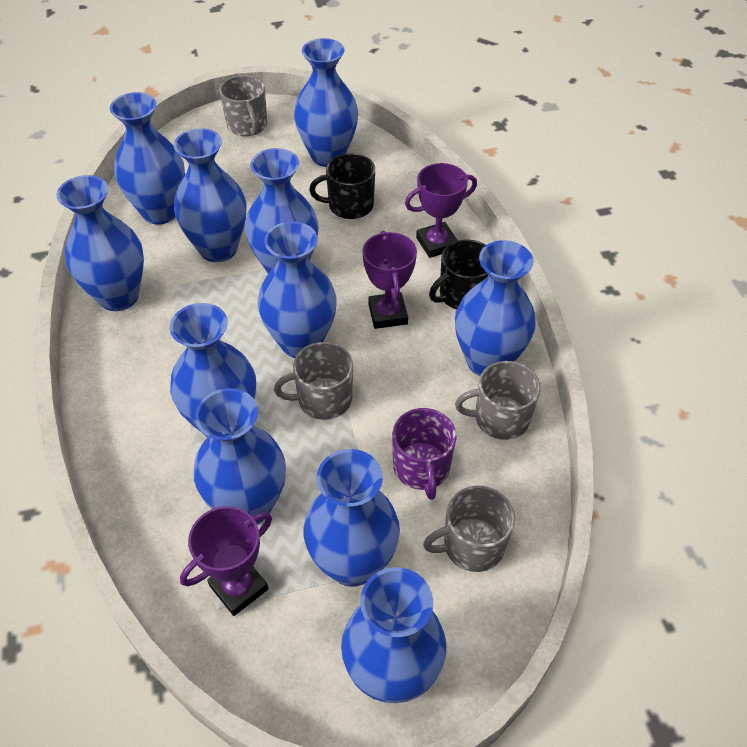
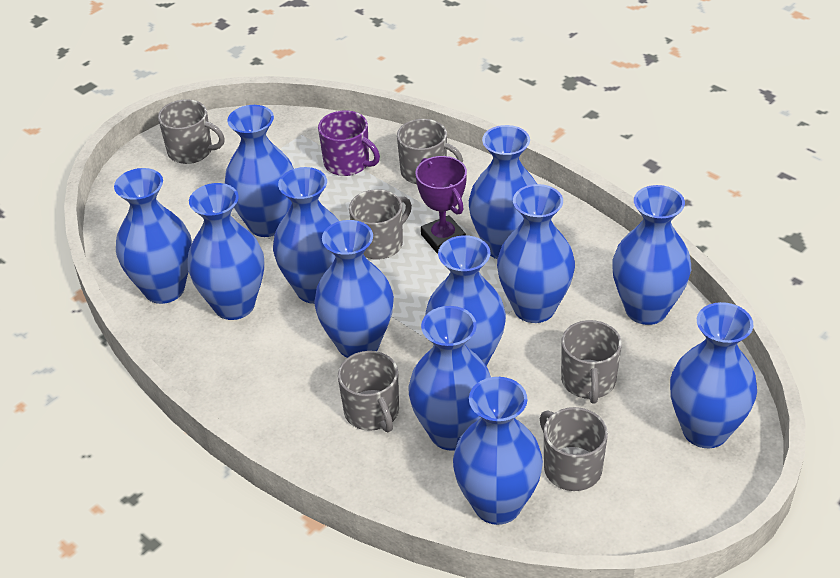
black mug: [309,153,375,219] [429,240,488,309] = 2 -> none = 0
blue vase: [56,175,144,311] [110,92,185,224] [170,303,256,437] [174,128,246,262] [193,388,286,525] [245,148,319,274] [258,221,337,358] [294,38,358,167] [303,449,400,587] [341,567,446,703] [455,240,536,376] = 11 -> [114,168,192,304] [187,183,264,320] [225,105,294,237] [273,167,339,304] [314,220,394,358] [408,306,491,451] [425,235,506,366] [453,377,543,525] [469,125,537,259] [497,184,575,323] [612,185,691,325] [670,302,757,448] = 12
grey mug: [219,75,267,136] [274,342,353,420] [423,486,515,572] [455,361,541,440] = 4 -> [158,99,225,164] [338,351,399,432] [349,189,412,260] [397,119,463,184] [540,407,608,491] [561,320,622,404] = 6
purple trophy: [180,506,272,616] [362,231,417,329] [405,163,477,258] = 3 -> [415,156,467,254] = 1

